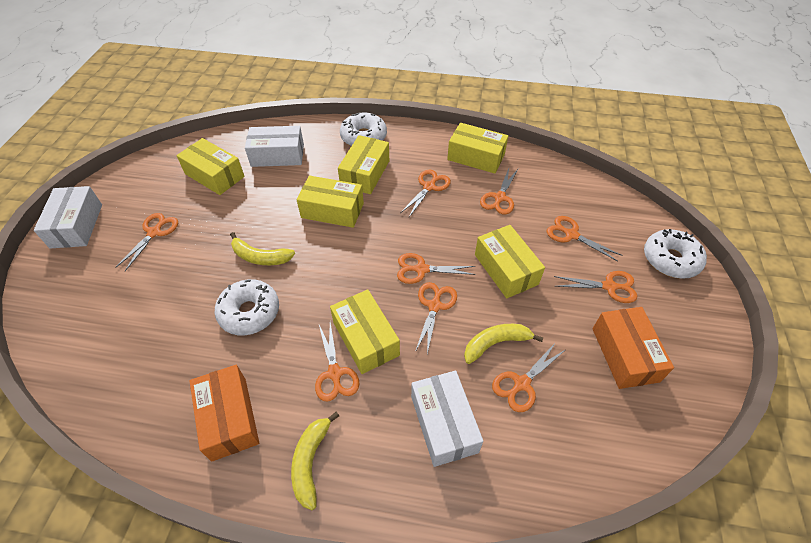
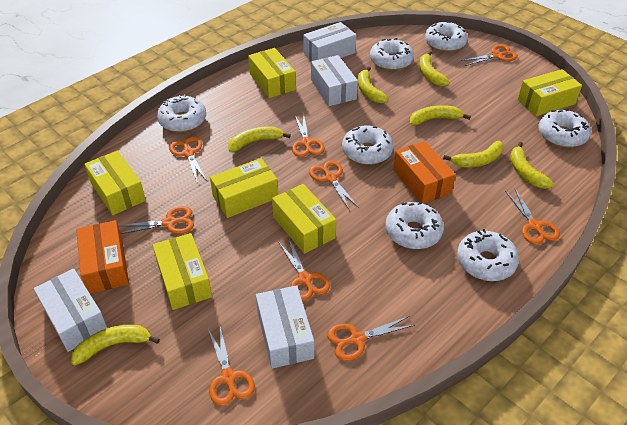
white box: [34,186,102,249] [245,126,304,167] [411,371,483,467] = 3 -> [34,269,107,352] [256,285,314,369] [303,22,356,61] [311,55,358,106] = 4
white donut: [215,279,279,335] [340,112,387,146] [644,229,707,279] = 3 -> [157,94,206,132] [342,126,393,165] [370,38,414,71] [385,202,444,249] [425,22,468,52] [457,229,519,281] [539,109,591,148] = 7
yellow banana: [230,232,295,265] [291,412,339,511] [464,324,543,364] = 3 -> [71,325,160,365] [228,126,291,152] [358,66,389,103] [410,105,471,125] [419,51,450,86] [443,141,503,168] [510,142,554,189] = 7

